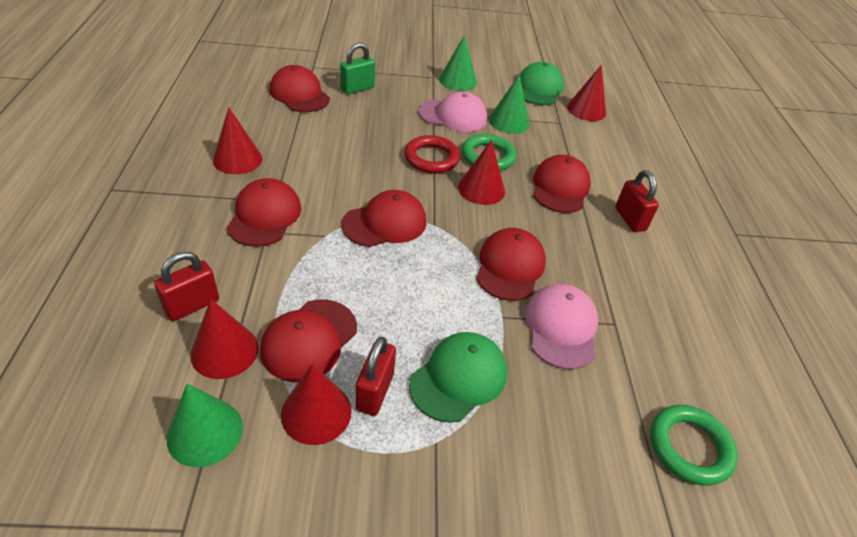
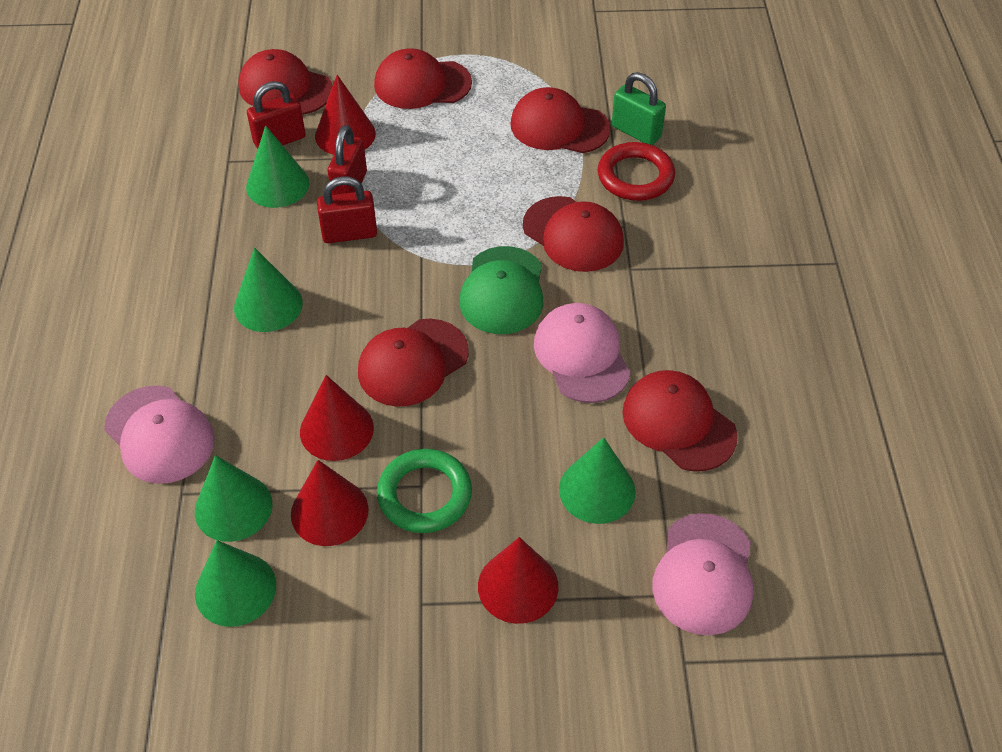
green cap: [409,332,507,423] [520,62,564,105] = 2 -> [459,246,543,334] = 1
green cone: [167,384,243,467] [439,35,477,91] [489,75,529,134] = 3 -> [195,455,273,542] [195,540,276,627] [234,248,303,332] [246,126,310,208] [559,437,636,524] = 5
green ring: [462,134,516,171] [650,405,738,485] = 2 -> [377,449,472,533] = 1
pink cap: [419,91,487,132] [525,284,598,369] = 2 -> [104,386,215,484] [534,303,631,403] [653,513,753,635] = 3
red cone: [190,299,259,379] [213,107,262,174] [281,364,352,445] [458,140,505,205] [567,65,606,121] = 5 -> [291,460,369,546] [300,375,374,461] [315,75,376,155] [478,537,559,624] = 4

